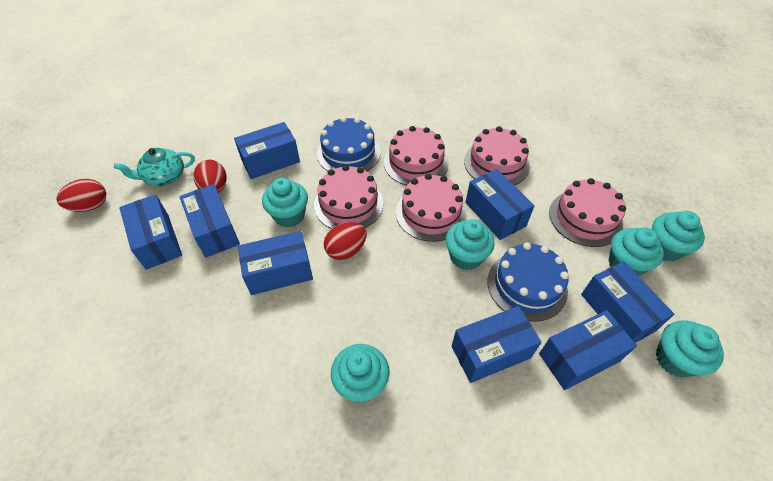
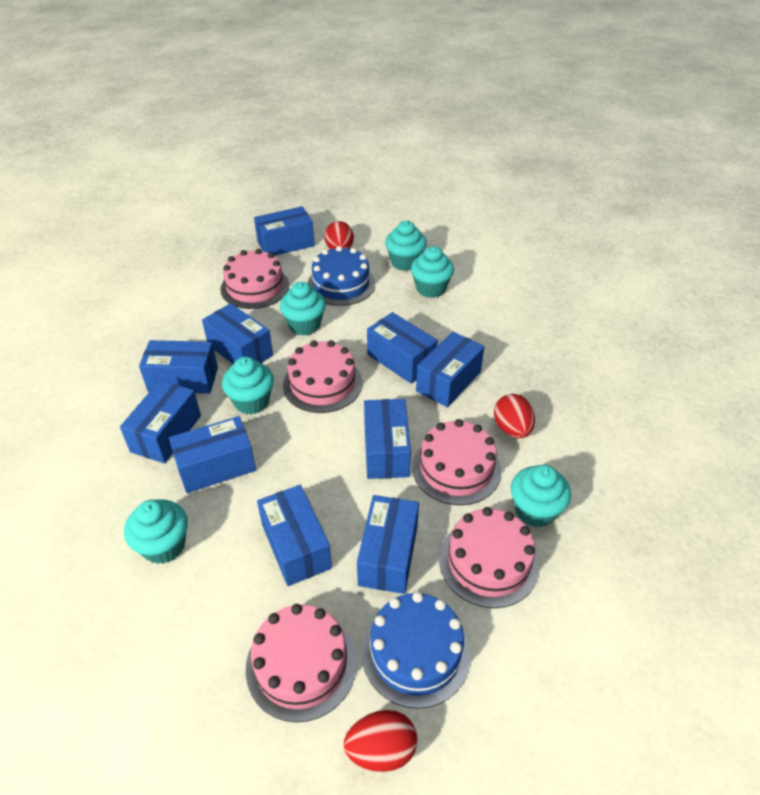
blue box: [119,194,182,270] [179,184,240,258] [234,122,300,179] [238,231,313,295] [452,306,542,383] [466,169,534,240] [539,310,637,390] [581,261,674,343] = 8 -> [120,380,201,463] [139,340,218,394] [169,416,256,493] [202,303,273,364] [254,206,315,256] [257,485,332,586] [357,495,419,594] [364,399,411,479] [367,312,438,384] [416,331,485,408] = 10
turquoise teapot: [114,148,195,186] = 1 -> none = 0

